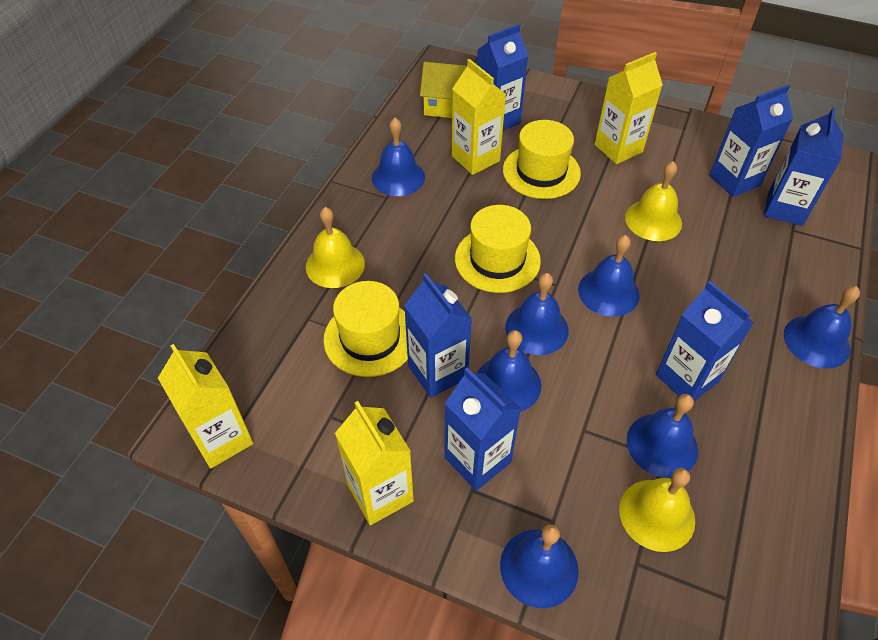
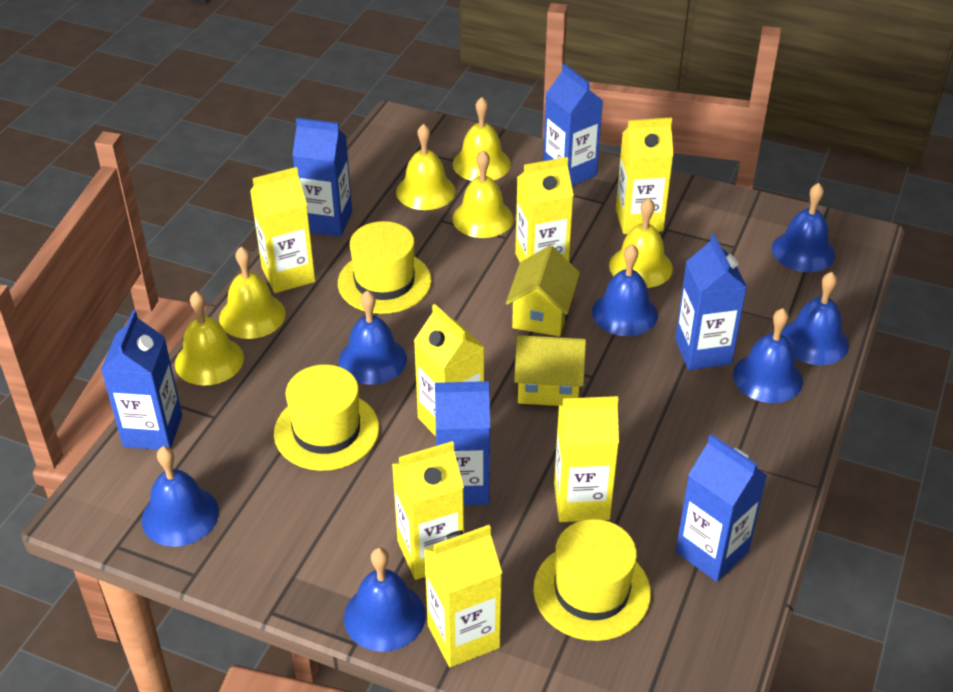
yellow bell: [306,207,365,288] [619,468,695,552] [625,161,682,241] = 3 -> [175,291,244,386] [219,246,286,339] [396,124,456,210] [452,150,513,238] [453,97,511,181] [609,198,673,288] = 6
yellow carton: [158,344,253,468] [335,401,414,525] [452,59,506,175] [595,52,663,164] = 4 -> [250,167,315,293] [392,441,464,580] [414,304,485,436] [424,525,502,668] [515,157,574,262] [554,396,619,522] [616,117,674,234] = 7
yellow house: [420,62,467,118] = 1 -> [506,245,580,336] [514,335,586,406] = 2

